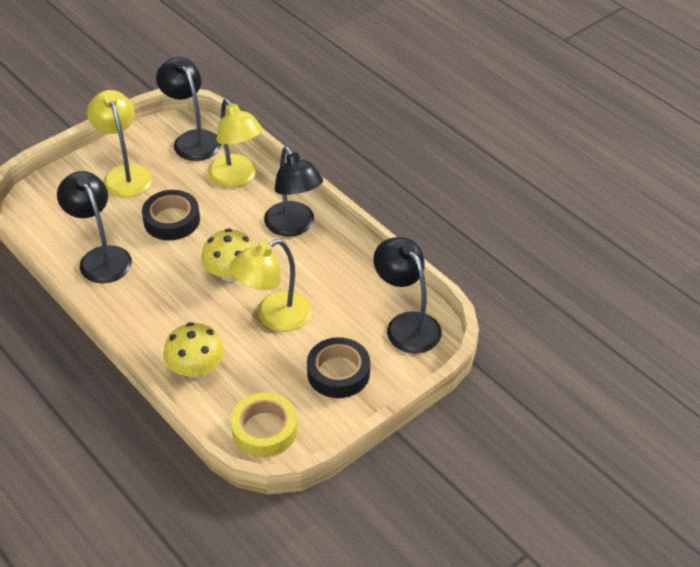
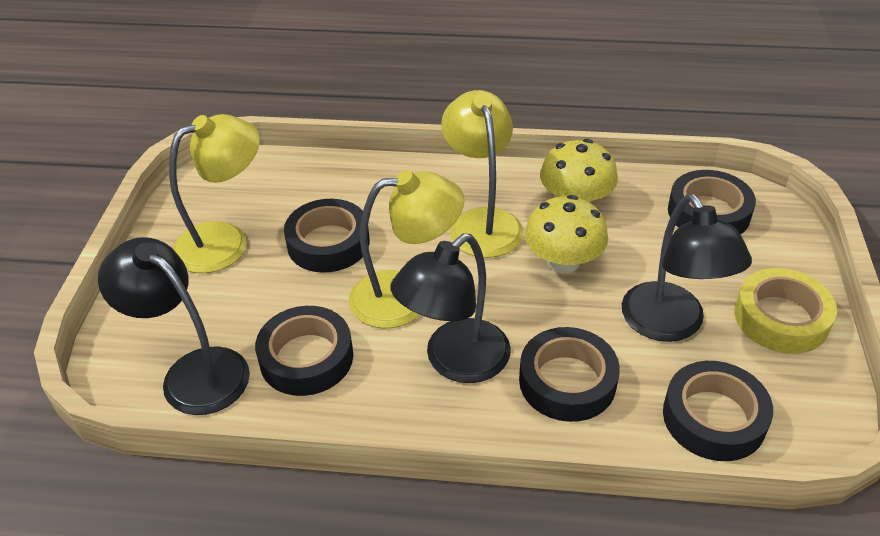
black lamp: [57,171,132,283] [156,57,221,161] [264,147,323,237] [374,237,442,354] = 4 -> [98,237,250,415] [390,234,511,383] [622,194,752,342] = 3
black tape: [142,190,200,240] [307,337,370,398] = 2 -> [255,306,353,396] [284,199,370,273] [519,327,620,422] [663,361,773,461] [668,170,756,235] = 5

